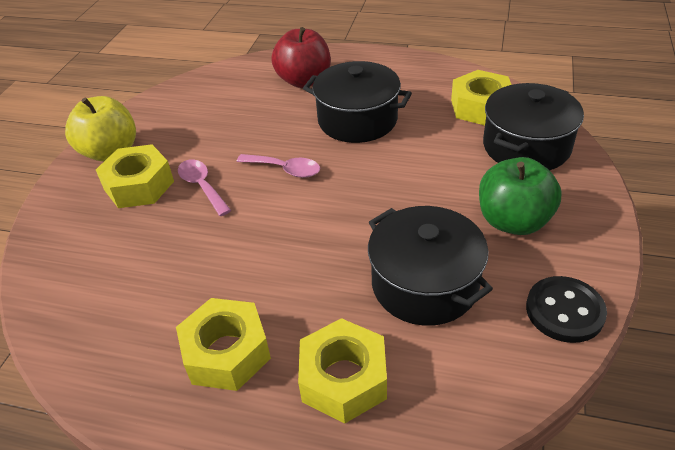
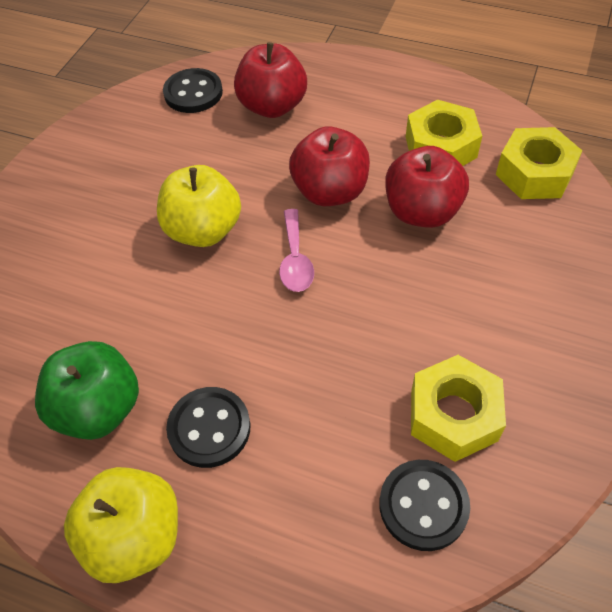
black button: [526,276,607,343] = 1 -> [163,68,223,113] [166,387,250,468] [379,460,470,551] = 3
black pot: [303,61,412,143] [368,206,493,326] [483,83,584,171] = 3 -> none = 0
pink spoon: [178,159,231,216] [237,154,320,178] = 2 -> [279,209,314,292] = 1
red apple: [271,27,331,88] = 1 -> [234,42,307,118] [289,126,370,206] [385,146,469,228] = 3
yellow apple: [65,96,136,162] = 1 -> [64,467,178,583] [157,165,241,247] = 2
yellow nut: [96,144,174,208] [176,298,271,391] [298,318,387,423] [451,70,512,125] = 4 -> [406,99,482,166] [411,355,506,462] [496,127,582,199] = 3

